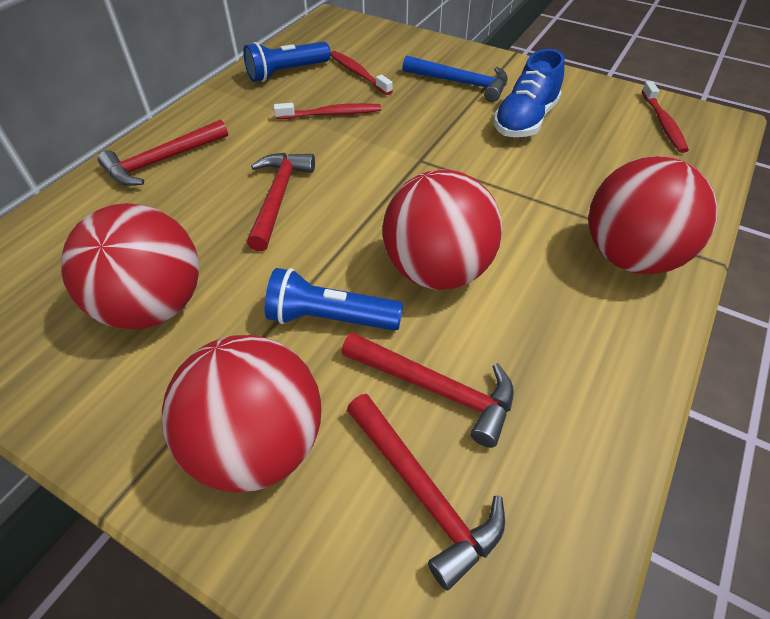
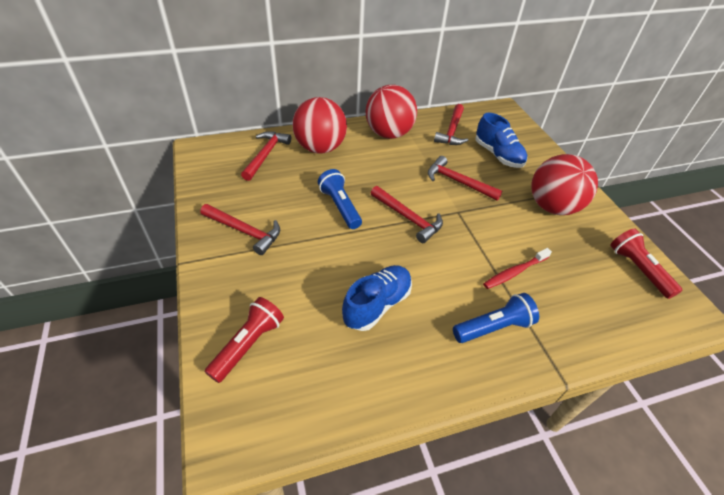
blue hammer: [403,56,508,102] = 1 -> none = 0
blue shoe: [493,49,565,137] = 1 -> [342,265,412,331] [475,113,527,168] = 2
red ball: [61,203,199,330] [162,335,321,493] [383,169,502,290] [588,156,718,274] = 4 -> [292,97,347,154] [366,85,417,139] [531,154,598,215] = 3
red flashlight: none = 0 -> [205,297,284,383] [610,229,682,299] = 2
red hammer: [98,119,228,186] [247,153,315,251] [341,332,514,448] [347,394,505,591] = 4 -> [200,204,280,255] [241,131,291,181] [371,186,443,243] [428,156,502,201] [434,104,469,145] = 5
red toothbrush: [274,103,381,119] [331,51,393,95] [642,81,689,153] = 3 -> [483,248,552,289] = 1

